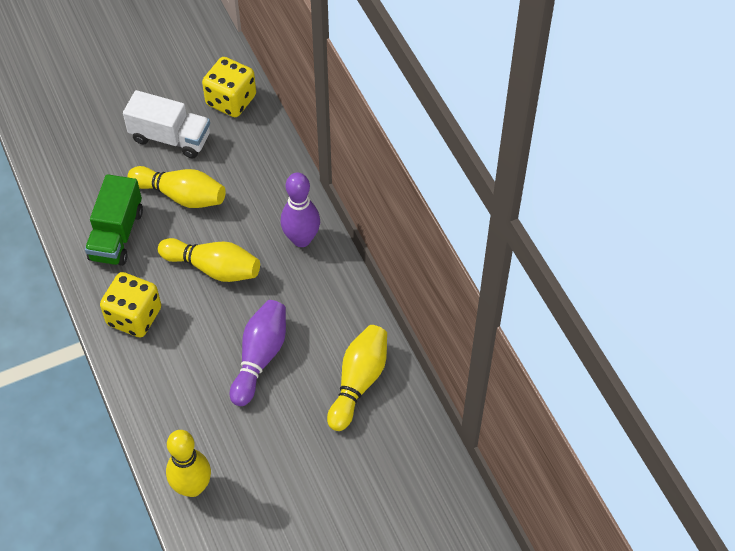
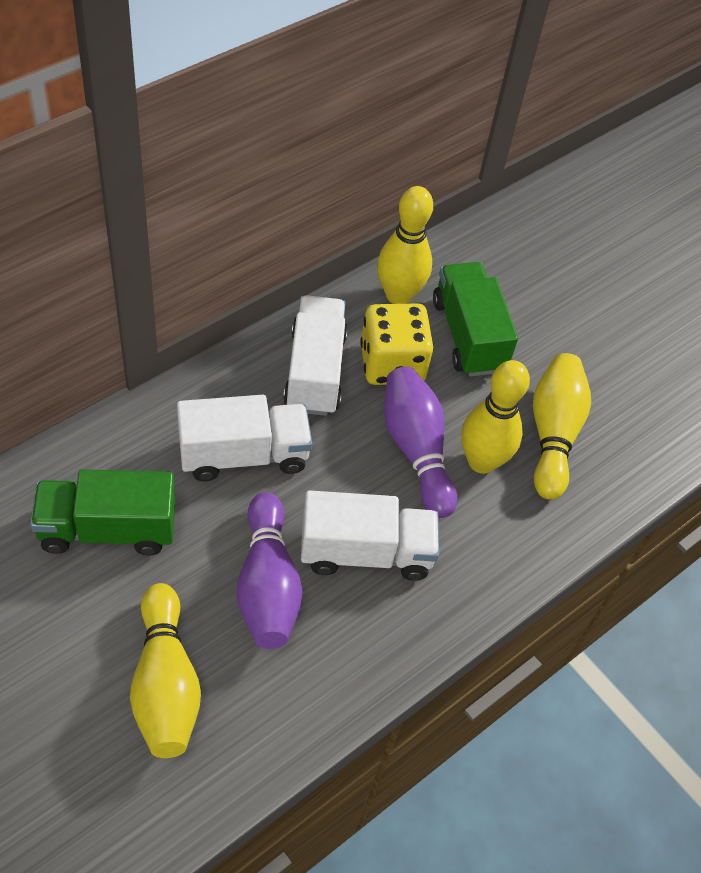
green truck: [85,174,143,266] = 1 -> [30,469,176,555] [433,262,518,377] = 2
white truck: [123,90,210,158] = 1 -> [177,395,312,481] [283,295,348,416] [301,490,439,581] = 3
yellow dice: [100,272,161,338] [202,57,256,117] = 2 -> [360,304,434,385] = 1

